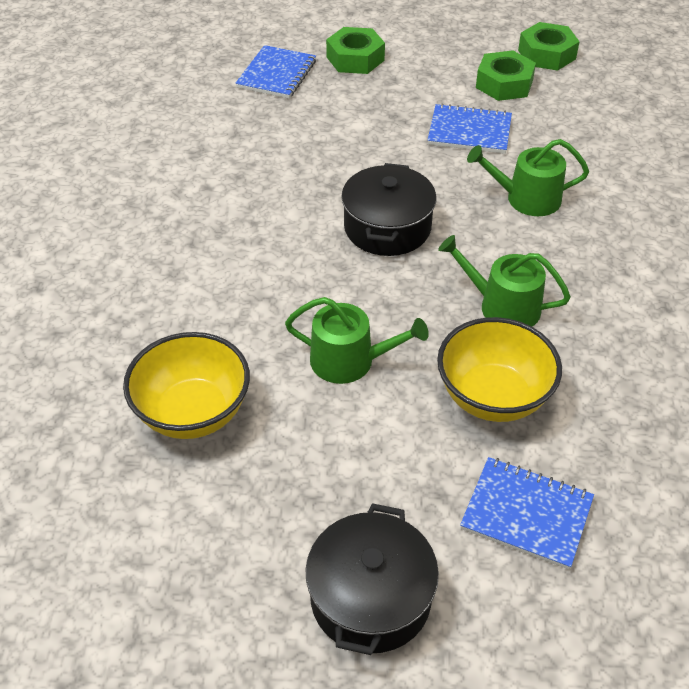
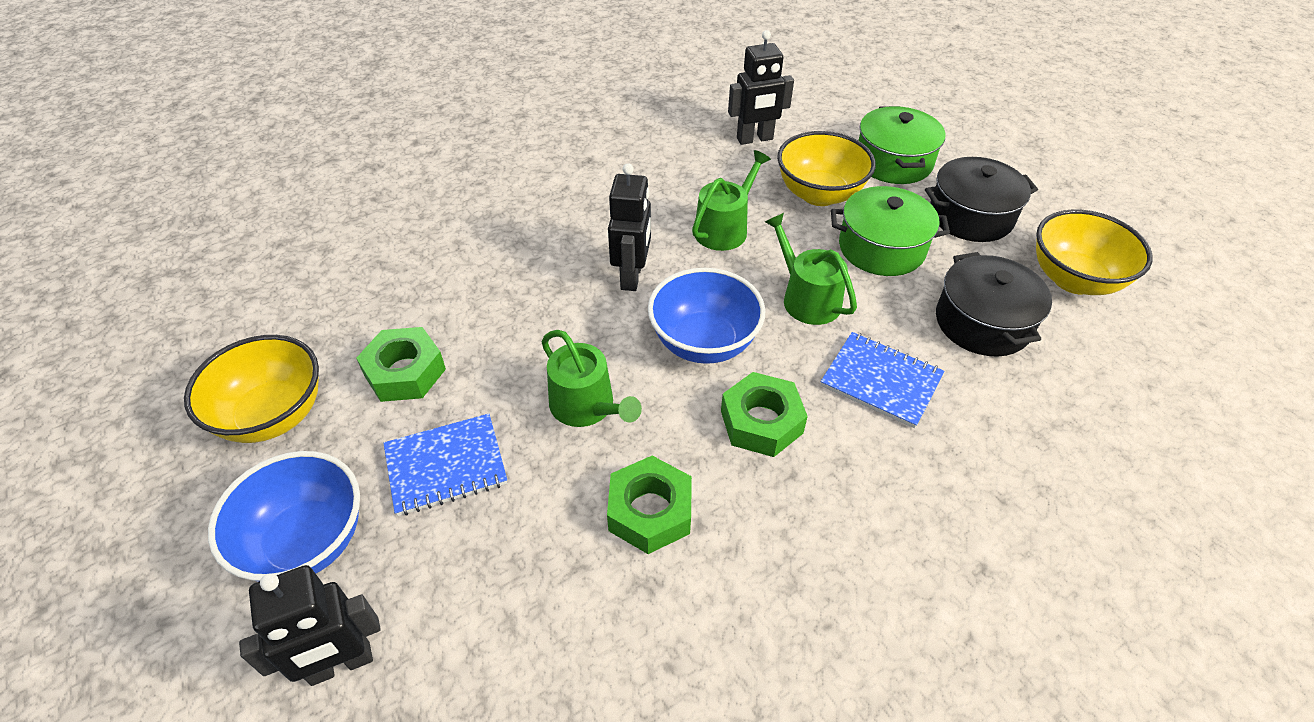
black robot: none = 0 -> [239,565,381,686] [608,163,651,291] [728,30,794,145] = 3
blue bowl: none = 0 -> [208,451,360,582] [648,268,765,364] = 2
blue notebook: [235,45,316,99] [427,103,512,154] [460,457,594,570] = 3 -> [383,414,507,516] [820,332,945,428] = 2
green pot: none = 0 -> [831,186,950,276] [858,106,945,184] = 2
yellow bowl: [123,332,250,439] [437,317,562,422] = 2 -> [184,335,319,443] [777,131,876,206] [1036,210,1153,295] = 3

